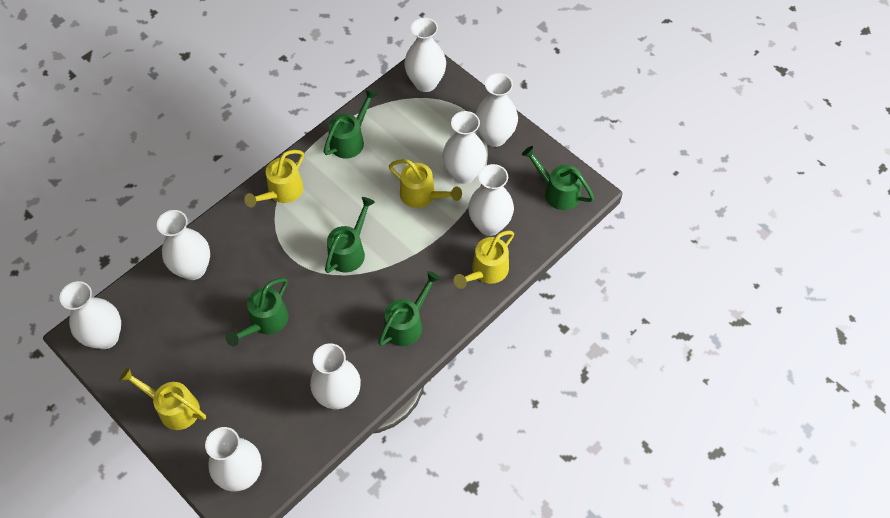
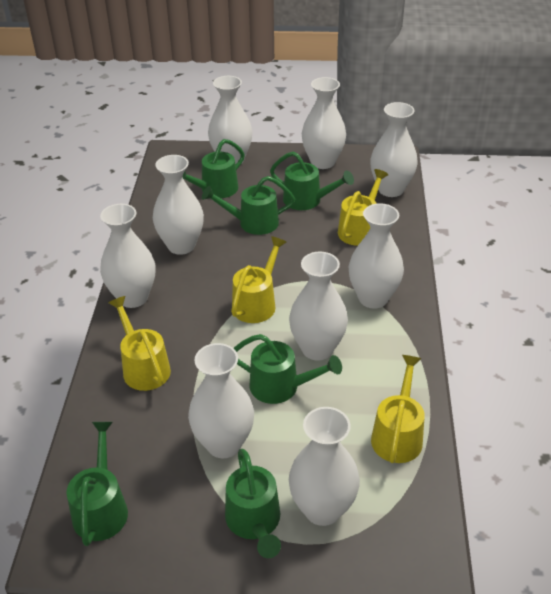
green watering can: [225,278,289,347] [323,89,377,159] [325,197,375,273] [378,271,441,346] [522,146,594,210] = 5 -> [66,422,128,546] [183,139,245,198] [202,176,295,235] [225,449,281,558] [234,334,342,404] [270,151,354,210] = 6
white vase: [60,281,121,349] [157,210,210,280] [205,427,262,491] [310,344,361,409] [404,18,446,92] [442,111,487,184] [468,164,514,236] [476,73,518,147] = 8 -> [100,204,155,308] [153,155,204,255] [188,343,254,458] [208,76,252,165] [289,252,348,360] [289,407,360,526] [302,77,346,169] [349,203,404,308] [370,102,418,197] = 9

